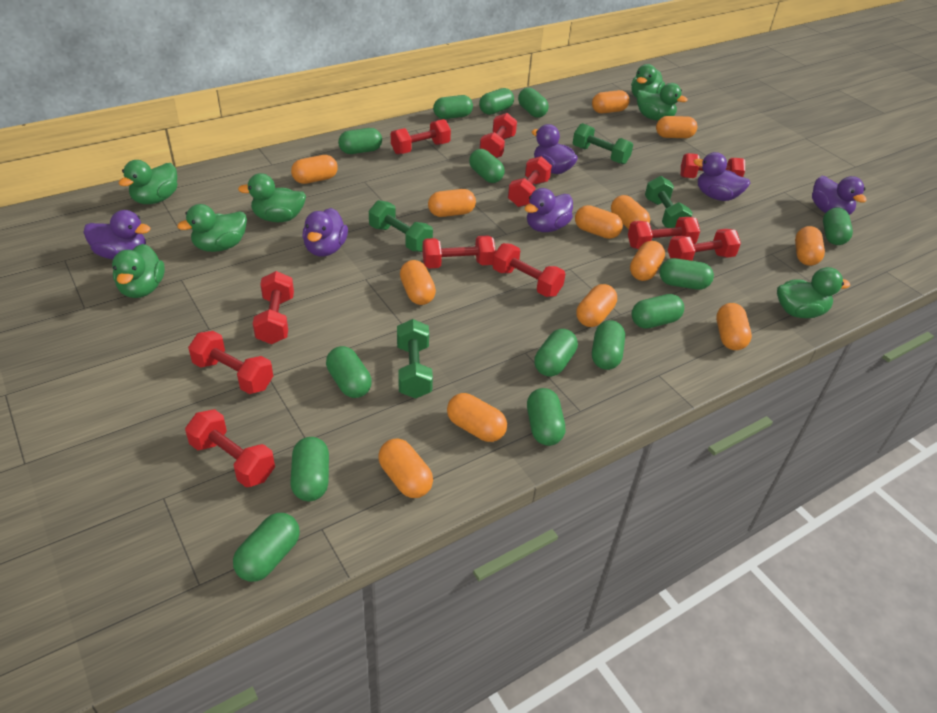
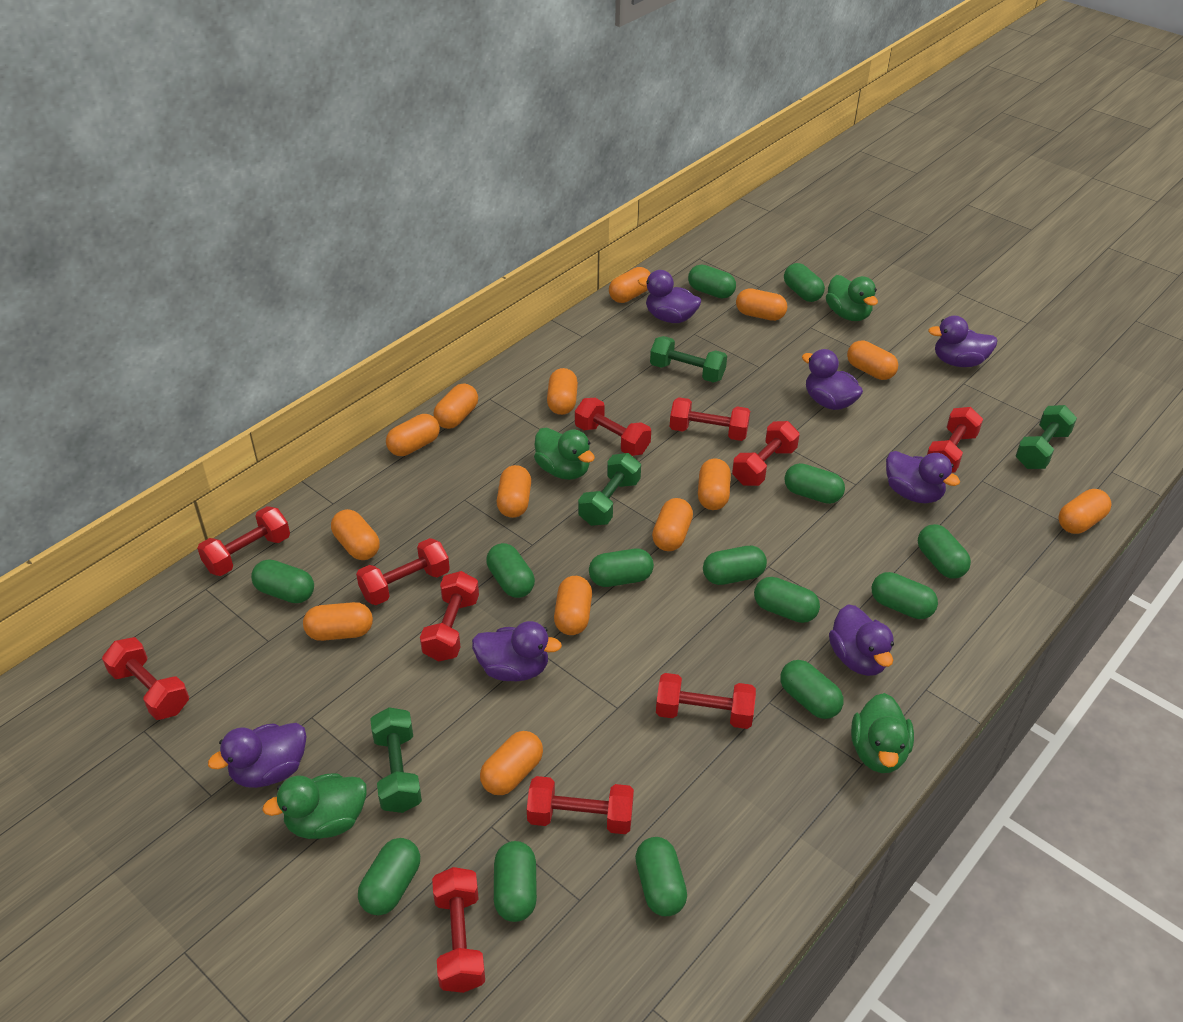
green duck: [112,244,165,298] [118,160,177,204] [177,204,247,252] [238,173,306,222] [631,64,665,98] [637,83,688,121] [777,267,850,318] = 7 -> [262,773,367,839] [534,428,595,480] [826,275,878,321] [851,693,914,773] = 4
orange capsule: [291,155,338,184] [378,438,433,498] [400,260,436,305] [428,189,476,217] [447,393,507,442] [575,205,623,239] [576,284,617,327] [592,90,630,113] [611,195,650,229] [630,241,665,281] [656,116,697,138] [716,303,752,350] [795,226,825,266] = 13 -> [303,602,373,641] [331,509,380,560] [386,414,440,456] [433,383,478,429] [480,731,543,795] [497,465,531,518] [547,368,578,415] [554,576,592,635] [609,267,651,303] [652,498,693,551] [698,459,731,510] [736,288,787,321] [847,340,898,380] [1058,489,1112,534] = 14
purple duck: [83,210,150,259] [302,208,348,256] [524,188,573,232] [531,124,578,174] [694,152,750,201] [812,176,867,215] = 6 -> [208,723,306,788] [472,621,562,681] [638,270,701,323] [802,349,863,410] [829,605,894,676] [886,451,960,503] [928,316,998,367] = 7

